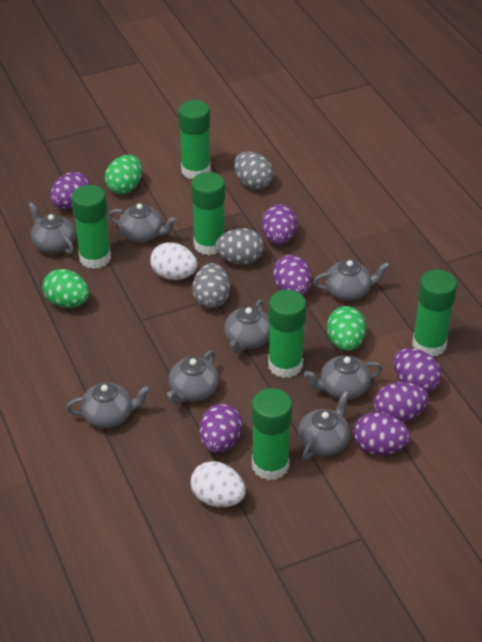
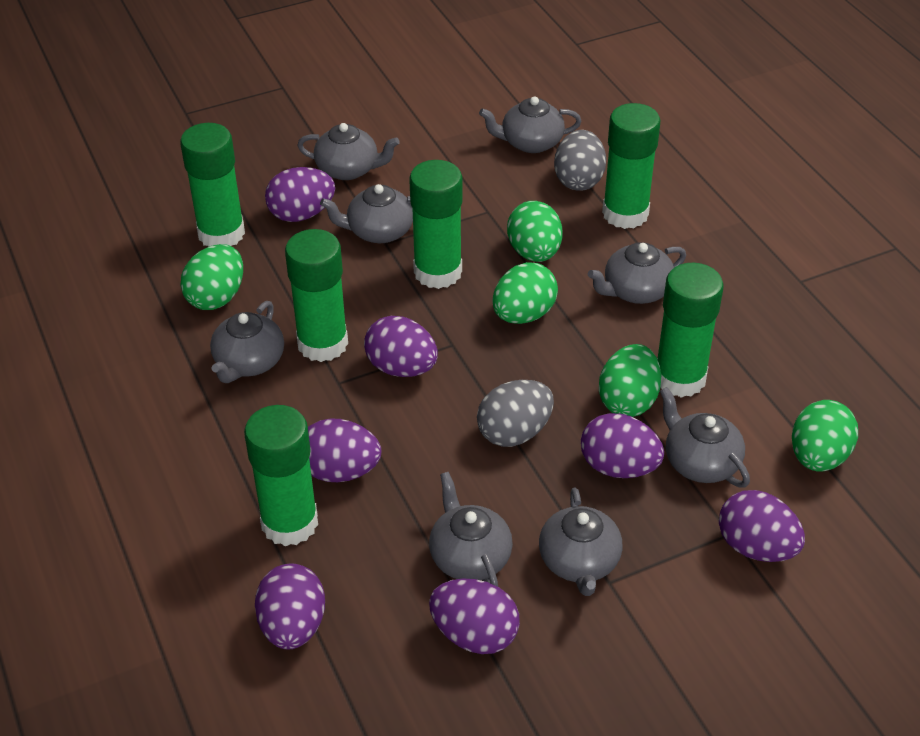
green egg: [43,269,89,308] [105,155,142,194] [327,306,366,351] = 3 -> [180,244,243,310] [492,262,558,324] [507,201,563,262] [599,344,661,417] [792,400,858,472] = 5
grey egg: [192,263,230,308] [215,228,264,264] [234,152,274,190] = 3 -> [477,380,554,447] [554,130,606,191] = 2
white egg: [150,242,198,280] [190,461,246,507] = 2 -> none = 0

